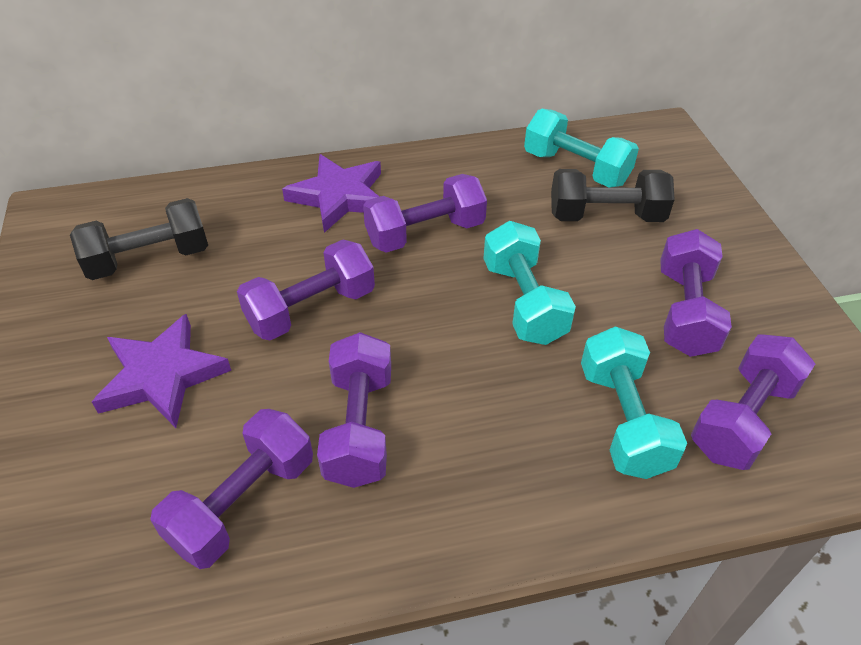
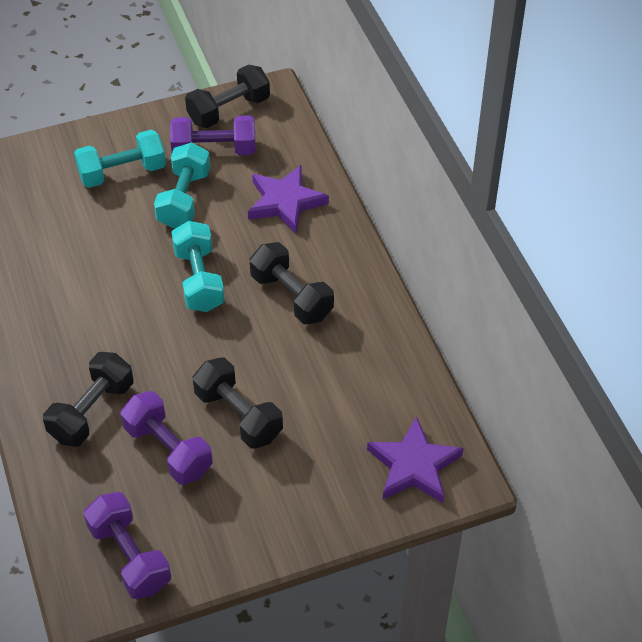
black dumbbell: [70,198,208,280] [551,169,675,222] = 2 -> [43,352,133,447] [185,65,270,128] [193,357,283,449] [250,242,334,324] = 4
purple dumbbell: [150,409,313,569] [237,240,375,341] [317,332,391,488] [363,174,487,253] [660,229,732,357] [691,334,815,470] = 6 -> [84,492,171,599] [120,391,213,485] [170,115,256,155] = 3

